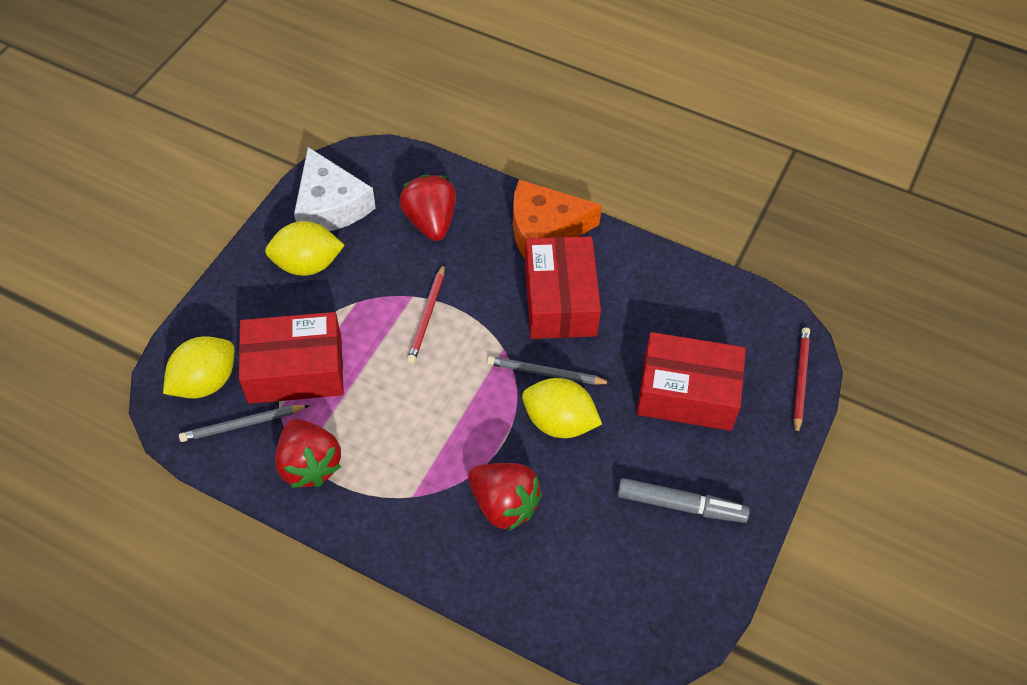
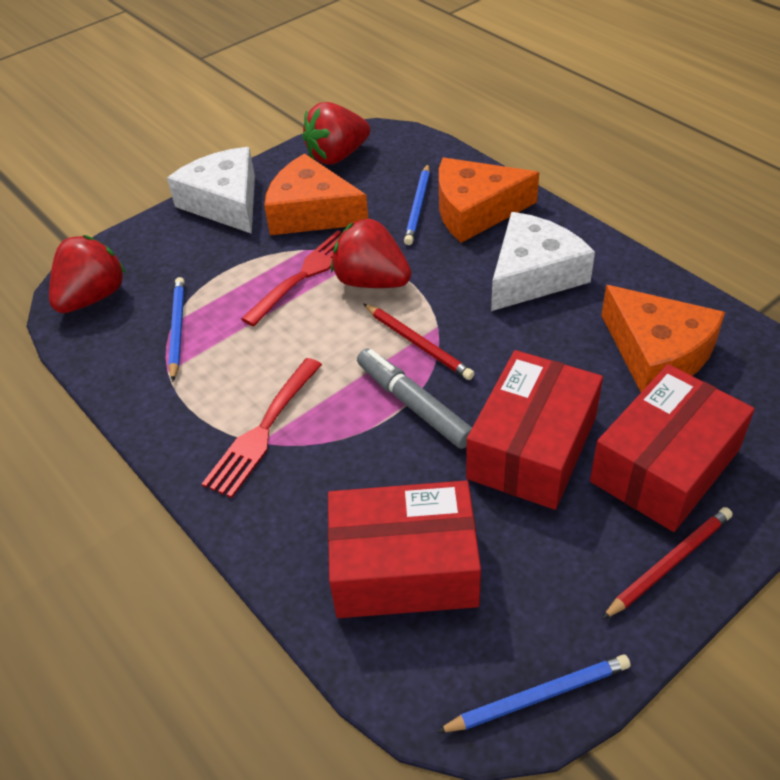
blue pencil: none = 0 -> [168,277,185,382] [404,164,430,245] [436,655,630,733] = 3
grey pencil: [179,405,310,442] [487,356,612,385] = 2 -> none = 0
orange cheese: [513,180,602,258] = 1 -> [264,153,368,235] [439,158,539,243] [601,285,725,392] = 3
red fork: none = 0 -> [202,358,322,498] [241,230,341,326] = 2
white cheese: [294,147,376,231] = 1 -> [167,147,255,234] [491,212,595,311] = 2
yellow lemon: [163,336,235,398] [265,221,345,276] [522,378,602,438] = 3 -> none = 0

